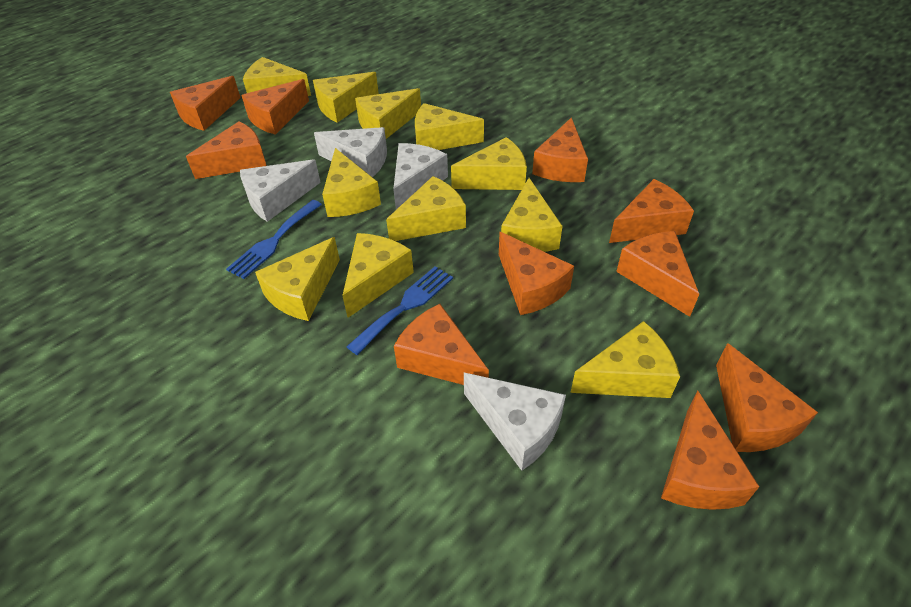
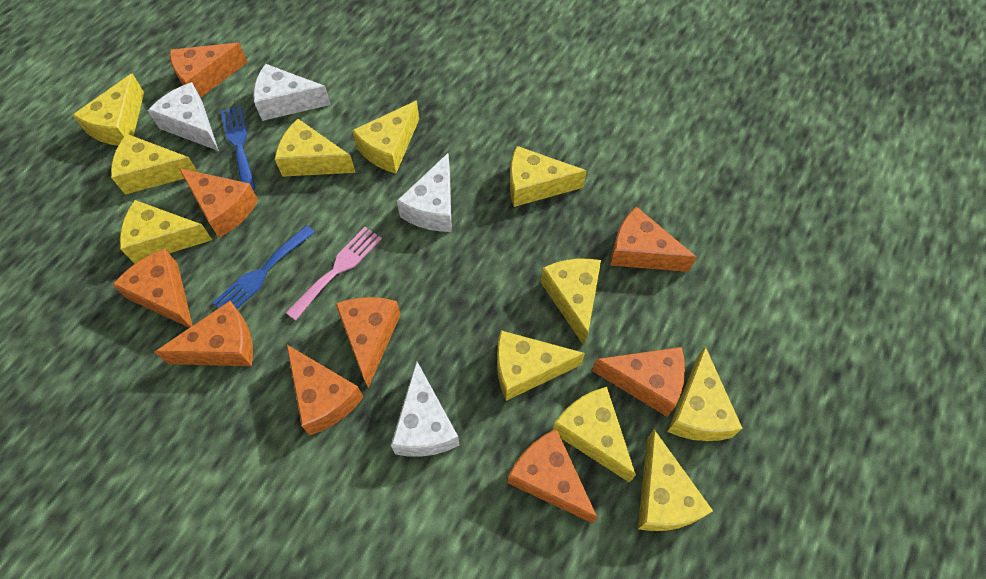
orange cheese: [170,76,241,131] [186,121,267,179] [241,79,309,135] [394,304,489,385] [499,232,574,315] [532,117,588,182] [609,179,694,243] [616,231,699,317] [661,391,759,510] [716,343,818,452] = 10 -> [113,249,193,328] [155,301,253,366] [170,43,248,98] [179,168,258,238] [287,345,363,435] [336,297,401,388] [508,429,597,524] [592,347,685,417] [610,206,696,272] = 9
pink fork: none = 0 -> [286,227,382,321] = 1

